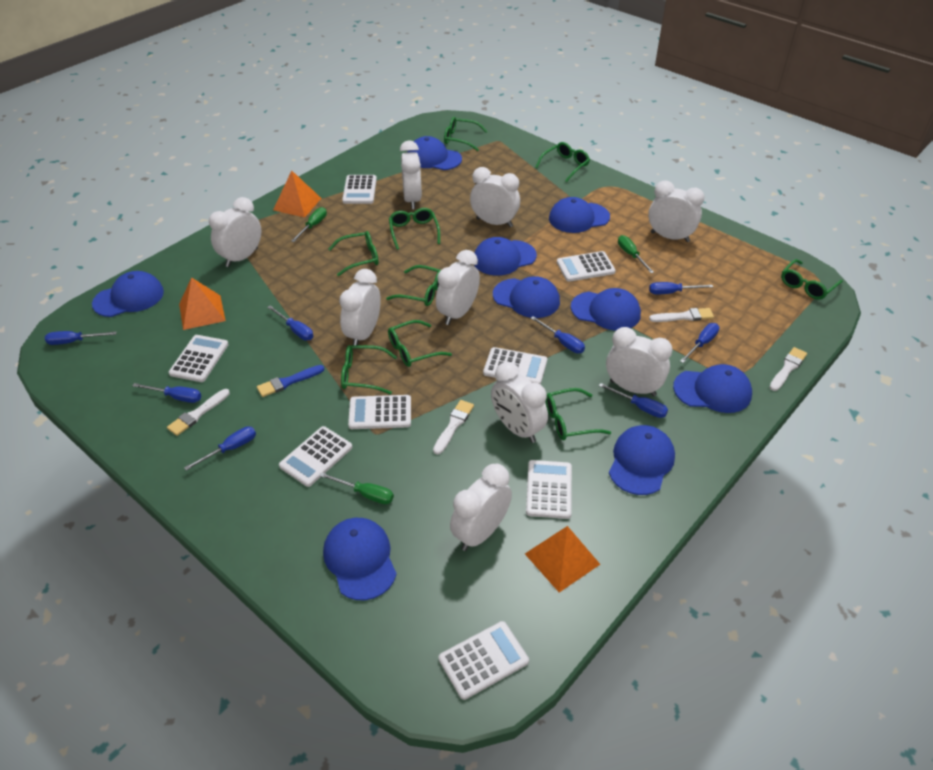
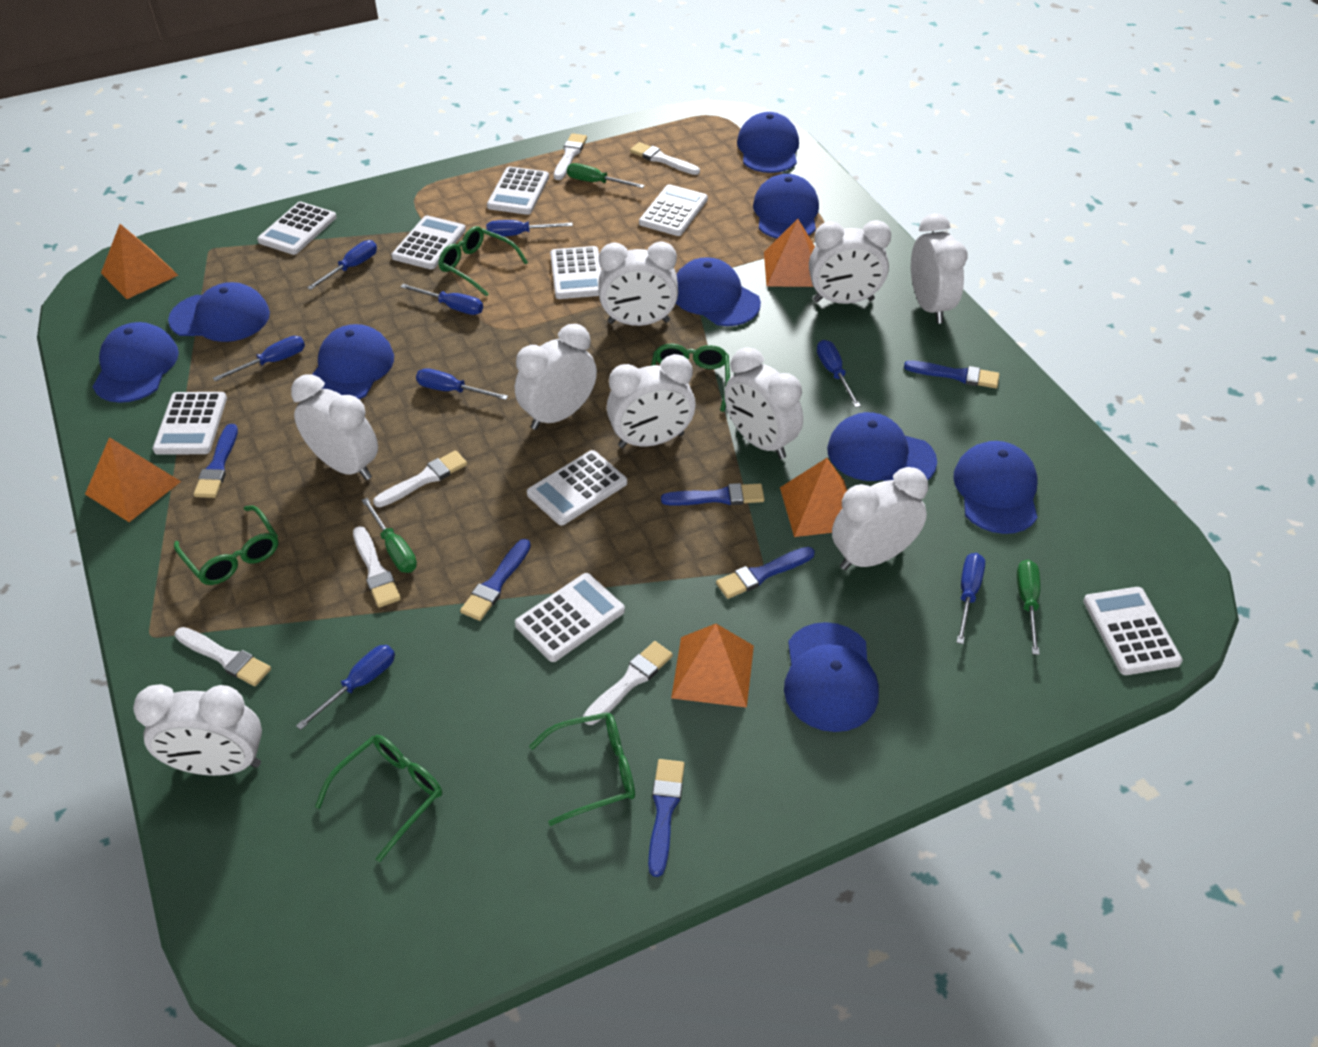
blue brush: [257,365,324,397] = 1 -> [194,424,238,498] [460,539,531,621] [648,759,685,877] [661,483,764,506] [716,547,815,599] [904,360,1000,388] = 6
green glasses: [328,231,379,276] [341,345,397,394] [386,265,441,306] [388,320,452,367] [389,208,440,250] [444,117,488,151] [535,142,590,182] [545,388,611,440] [781,259,843,300] = 9 -> [174,505,278,585] [315,735,442,862] [438,226,528,297] [529,712,635,826] [651,344,730,412] = 5
orange pyramid: [179,277,226,330] [273,171,321,217] [525,526,600,592] = 3 -> [85,437,181,522] [101,224,178,299] [671,624,754,708] [764,219,815,287] [780,458,847,537] = 5
white brush: [167,389,230,436] [433,400,474,455] [649,308,714,322] [769,347,807,391] = 4 -> [175,627,271,686] [353,526,401,608] [373,451,467,507] [554,133,587,180] [583,641,673,725] [630,142,700,175] = 6
white calculator: [169,335,229,382] [279,426,352,487] [342,175,377,204] [348,395,411,429] [438,621,529,700] [483,347,547,385] [526,460,572,519] [557,251,616,282] = 8 -> [153,392,227,455] [257,202,337,255] [391,215,466,269] [487,167,549,215] [515,573,625,662] [527,450,627,525] [550,246,602,299] [639,184,708,236] [1083,587,1183,675] = 9

